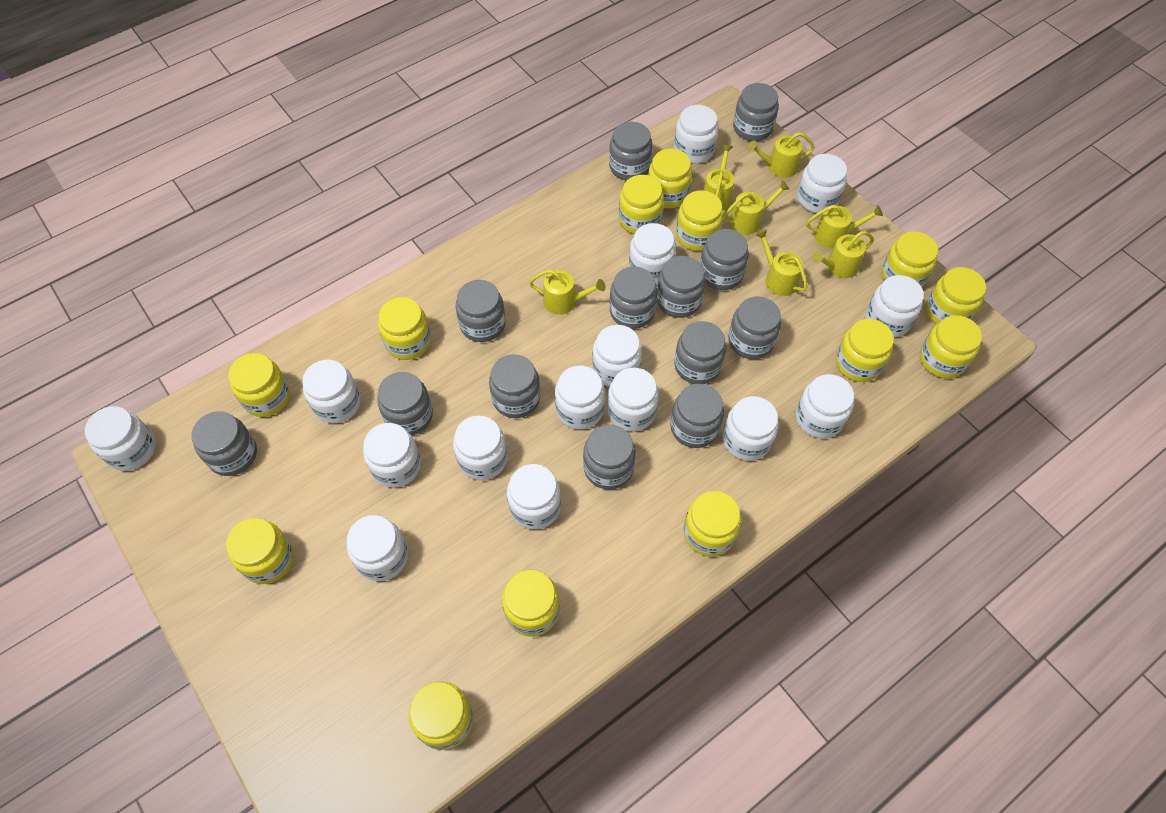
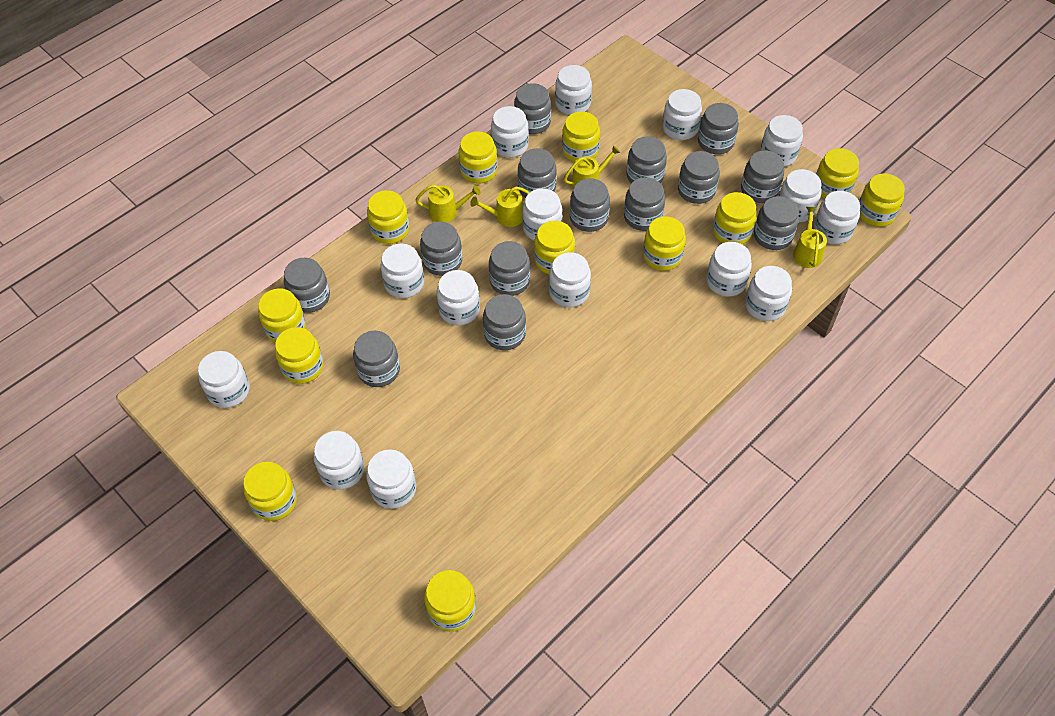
grey jar: [191,411,257,476] [377,372,433,435] [456,280,506,342] [489,354,540,418] [583,425,636,490] [609,122,653,180] [610,267,658,329] [657,256,706,318] [670,384,724,448] [674,321,726,384] [700,229,749,290] [728,296,781,359] [733,83,779,141] = 13 -> [284,258,330,313] [353,331,400,387] [420,222,462,276] [483,294,526,350] [489,241,530,296] [514,83,551,134] [518,148,557,198] [570,178,610,232] [624,177,665,231] [626,136,667,183] [678,151,720,204] [698,103,739,154] [741,150,784,203] [754,196,799,250] = 14
yellow jar: [226,518,294,584] [229,353,290,417] [378,297,431,360] [409,681,473,750] [502,570,560,637] [619,175,664,234] [648,149,692,208] [676,190,723,251] [683,491,741,557] [836,319,894,382] [881,231,938,287] [920,315,982,378] [926,267,986,324] = 13 -> [243,462,297,521] [258,288,306,343] [275,327,324,384] [367,190,409,244] [424,570,476,632] [459,131,498,184] [534,221,575,274] [562,112,600,162] [643,217,686,271] [713,192,757,244] [816,148,859,199] [859,173,905,227] = 12
yellow watering can: [529,270,605,315] [703,145,734,210] [723,181,789,235] [747,132,815,178] [756,229,807,296] [806,205,883,249] [812,231,874,278] = 7 -> [415,185,481,223] [470,186,530,227] [564,146,621,189] [793,207,827,268] = 4

